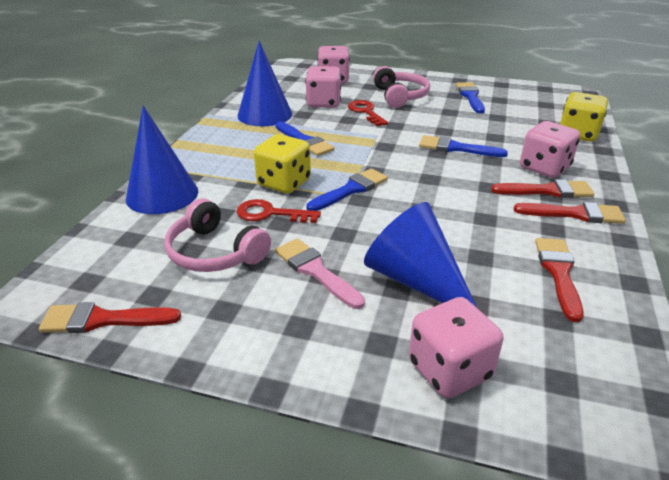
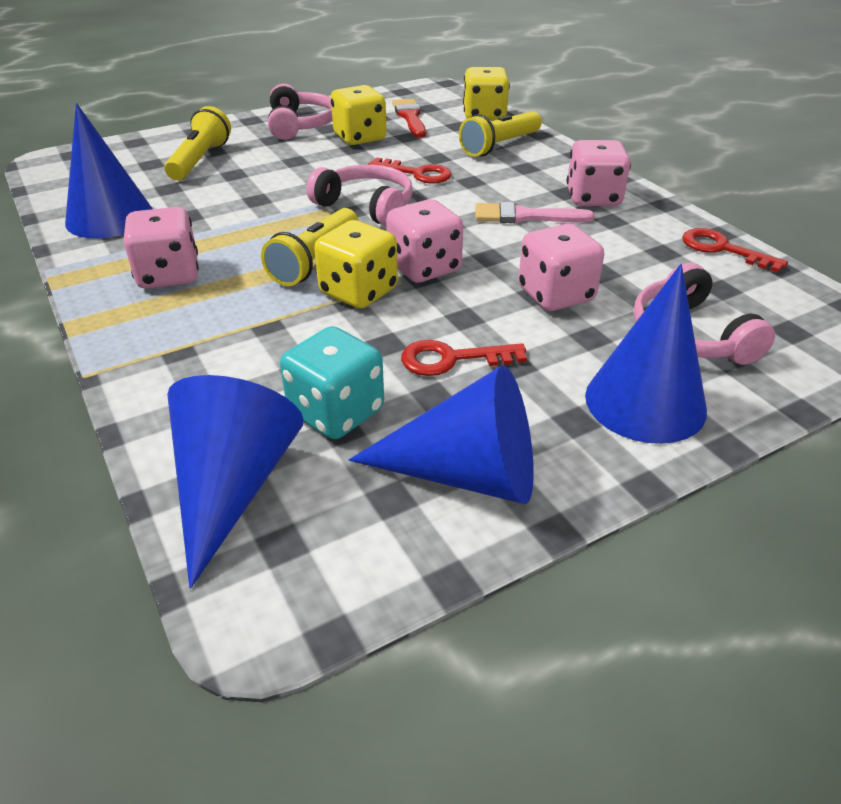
blue brush: [275,121,334,156] [306,168,388,211] [419,135,508,157] [456,82,485,113] = 4 -> none = 0
blue cone: [126,106,198,214] [237,41,292,126] [364,202,477,308] = 3 -> [65,103,153,239] [167,375,304,589] [349,365,534,504] [585,264,707,444] = 4
pink headphones: [164,198,271,272] [373,66,430,108] = 2 -> [268,84,332,140] [306,164,413,227] [633,263,775,365] = 3
red brush: [39,302,181,333] [491,179,594,198] [514,202,626,224] [535,238,584,322] = 4 -> [392,99,426,138] = 1
red key: [237,199,321,223] [348,100,388,126] = 2 -> [368,157,452,184] [401,340,527,376] [682,228,788,273] = 3
turquoise dice: none = 0 -> [280,326,384,439] = 1
yellow dice: [254,134,311,193] [560,92,608,141] = 2 -> [314,220,398,309] [331,85,387,145] [463,67,510,120] = 3
yellow flashlight: none = 0 -> [165,106,231,181] [261,208,358,286] [459,111,542,157] = 3

